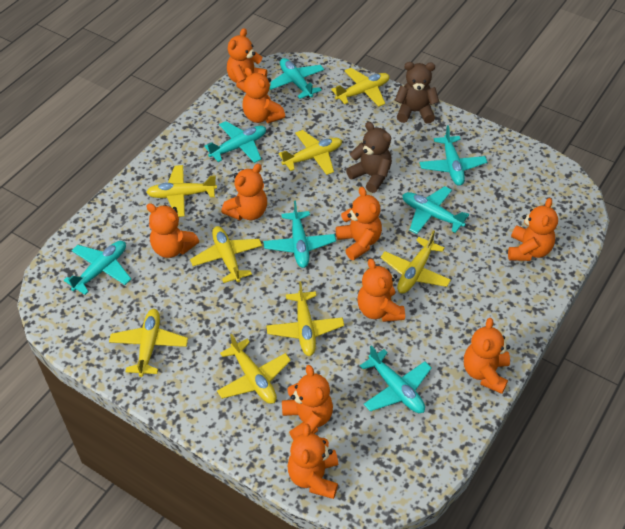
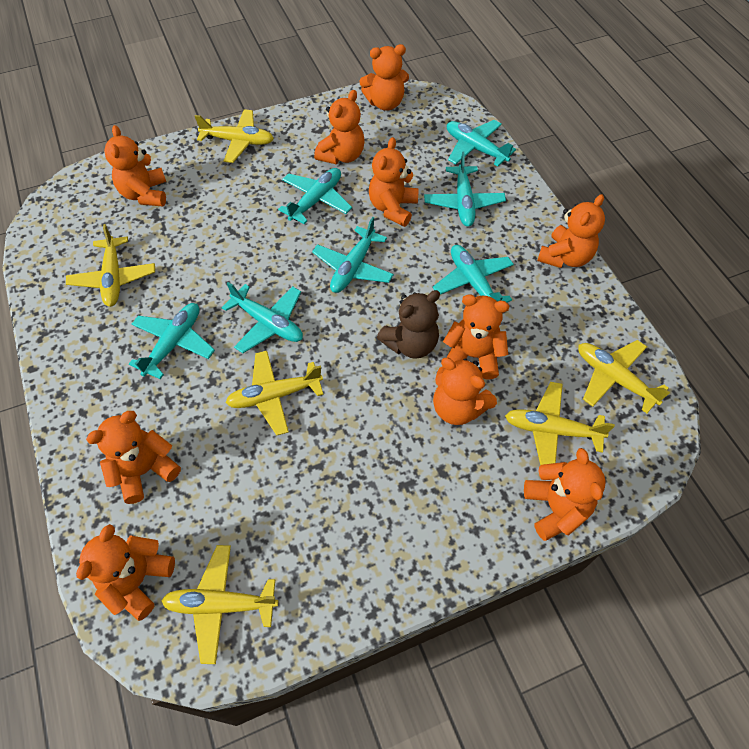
brown teddy bear: [346,122,392,193] [395,62,439,124] = 2 -> [377,290,440,359] = 1
yellow plane: [109,309,188,377] [146,165,217,217] [190,226,262,283] [217,334,291,404] [266,281,344,356] [278,130,342,175] [331,68,389,107] [380,230,451,293] = 8 -> [66,224,155,307] [161,545,278,664] [195,109,274,163] [225,351,324,436] [505,382,615,465] [578,340,670,413] = 6

